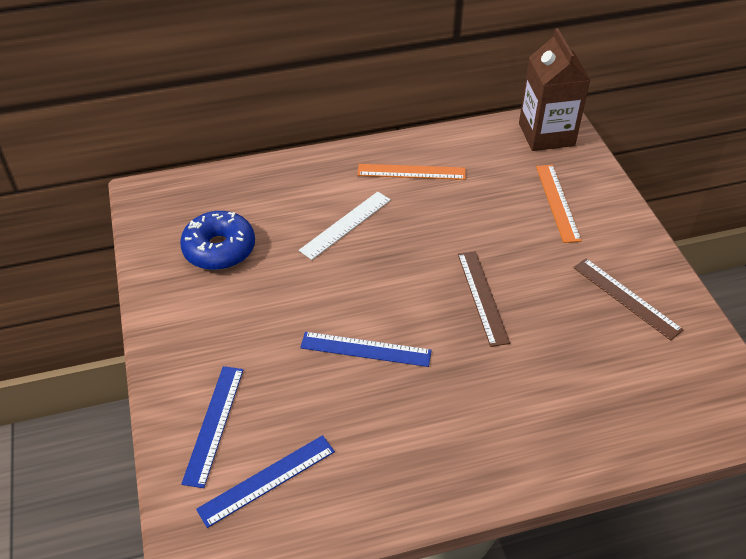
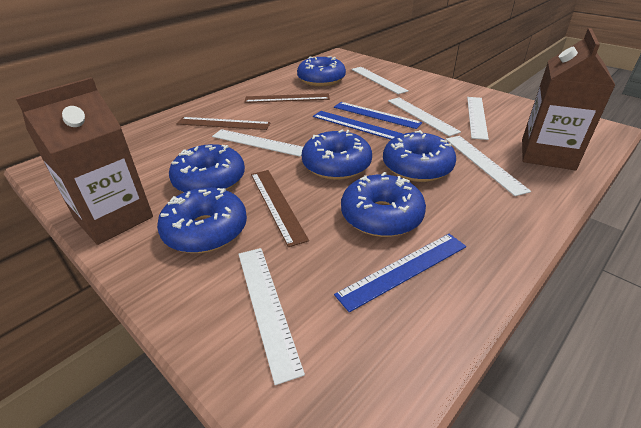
blue donut: [180,211,255,270] = 1 -> [157,187,247,253] [169,144,245,192] [297,56,346,86] [302,129,372,180] [341,172,426,237] [383,130,456,182] = 6
brown carton: [519,28,590,151] = 1 -> [15,77,153,245] [522,28,616,170] = 2
brown ruler: [458,251,510,347] [573,258,683,341] = 2 -> [176,117,271,130] [244,93,330,103] [251,170,309,247] = 3
orange ruler: [357,164,466,180] [536,165,582,243] = 2 -> none = 0
white ruler: [299,192,391,260] = 1 -> [212,129,303,157] [239,248,305,385] [351,67,408,94] [388,97,461,136] [446,136,531,196] [467,97,489,140] = 6

